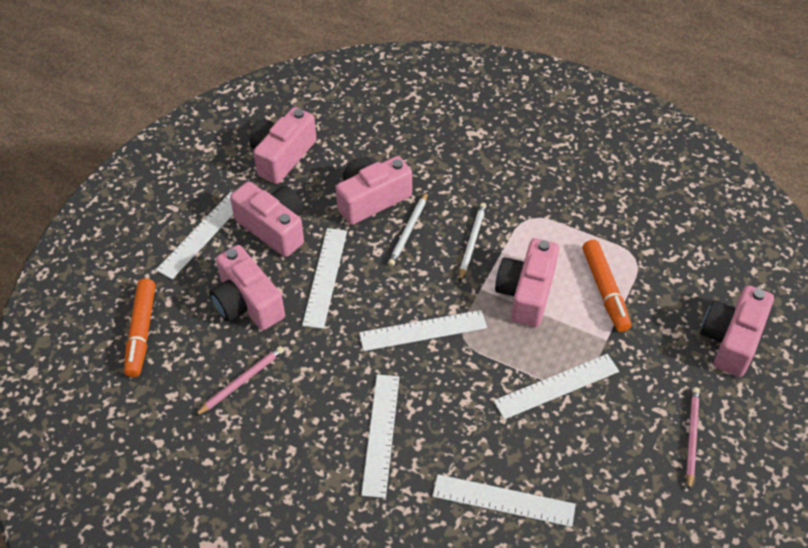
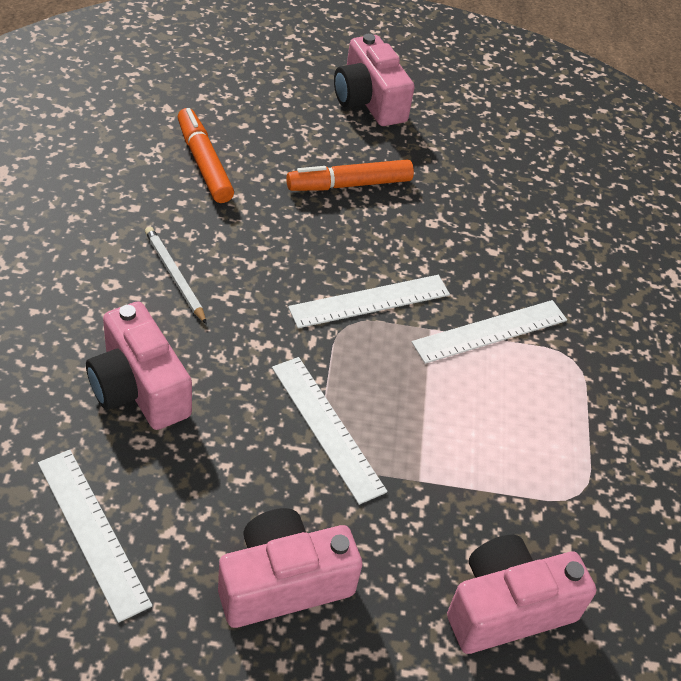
pink camera: [209,245,285,330] [230,182,304,257] [249,107,317,184] [336,156,412,225] [495,238,559,327] [700,285,774,377] = 6 -> [86,301,192,430] [218,508,362,628] [334,34,415,126] [447,535,596,654] = 4
pink pencil: [195,346,284,416] [686,387,700,491] = 2 -> none = 0
white pencil: [388,191,428,266] [459,203,486,281] = 2 -> [145,227,207,324] = 1
white ruler: [156,192,233,279] [302,228,347,329] [359,310,487,351] [361,374,400,498] [432,474,576,527] [494,354,619,419] = 6 -> [38,450,152,623] [272,357,388,505] [288,275,450,328] [412,300,567,364] = 4

